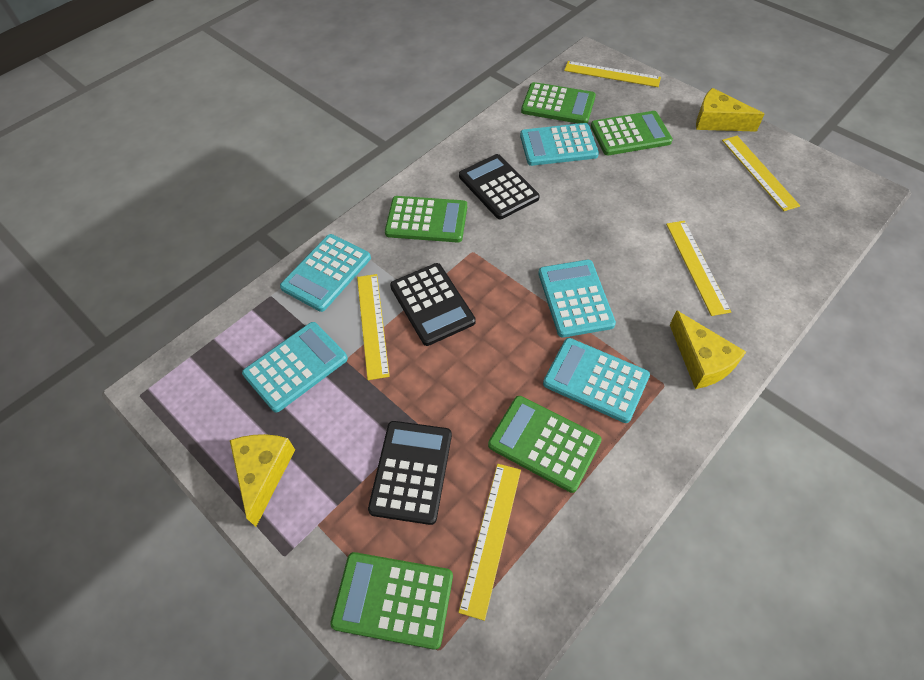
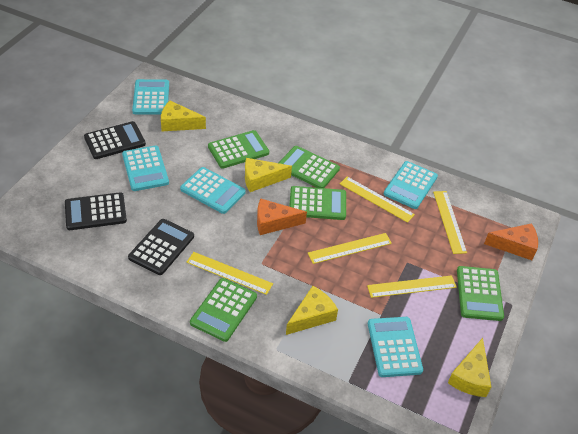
orange cheese: none = 0 -> [257,199,307,235] [484,223,538,260] = 2
yellow cheese: [230,434,295,527] [670,310,746,389] [696,88,765,132] = 3 -> [161,101,206,131] [245,158,292,192] [286,286,338,335] [448,338,491,397] = 4

